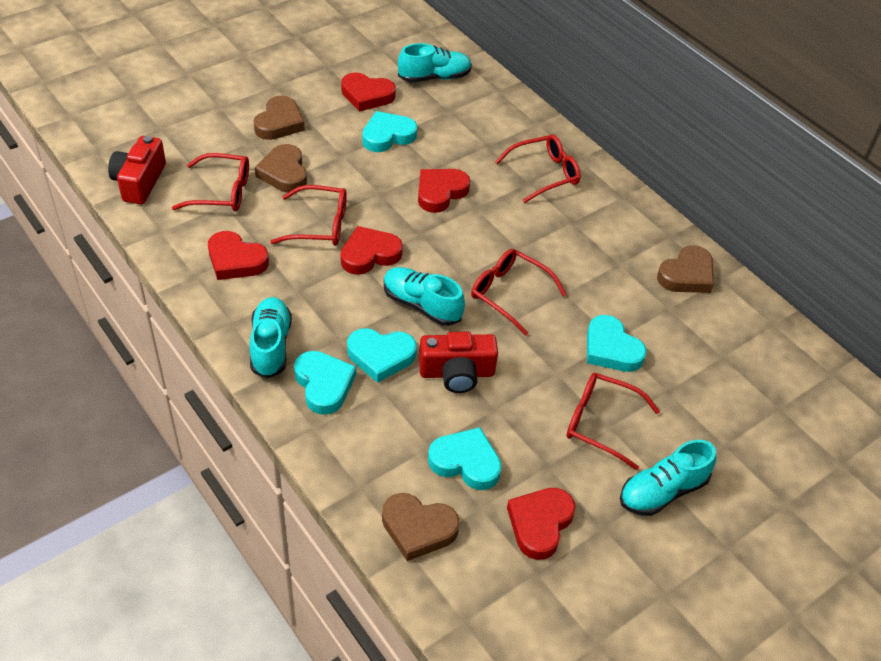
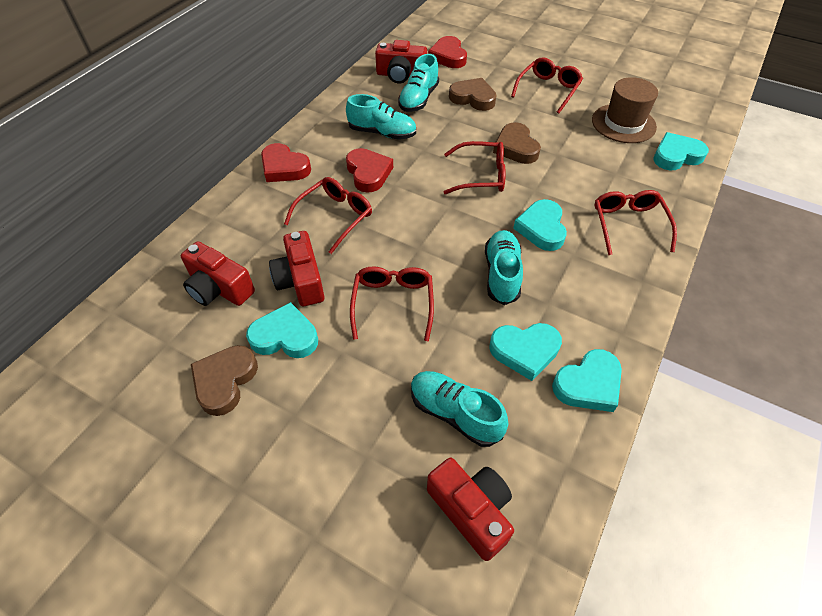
brown hat: none = 0 -> [592,77,658,143] = 1
brown heart: [254,96,305,140] [255,144,307,193] [382,493,460,561] [657,245,714,293] = 4 -> [191,345,258,416] [449,78,497,111] [493,122,541,164] = 3
red camera: [108,136,166,204] [419,332,498,393] = 2 -> [181,241,255,306] [269,231,325,306] [375,40,427,83] [427,458,514,561] = 4
red heart: [208,231,269,280] [340,226,403,275] [341,72,396,112] [418,169,470,213] [507,488,576,560] = 5 -> [261,143,311,182] [346,148,393,193] [428,36,467,68] = 3

